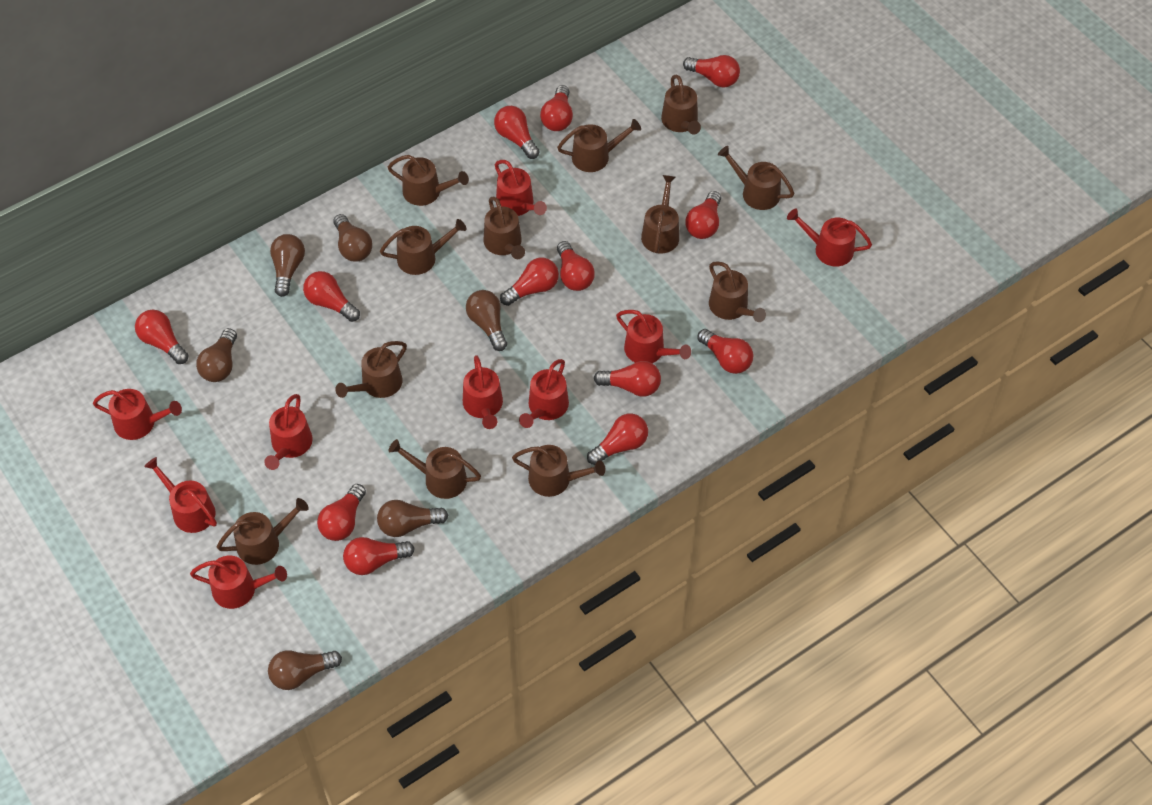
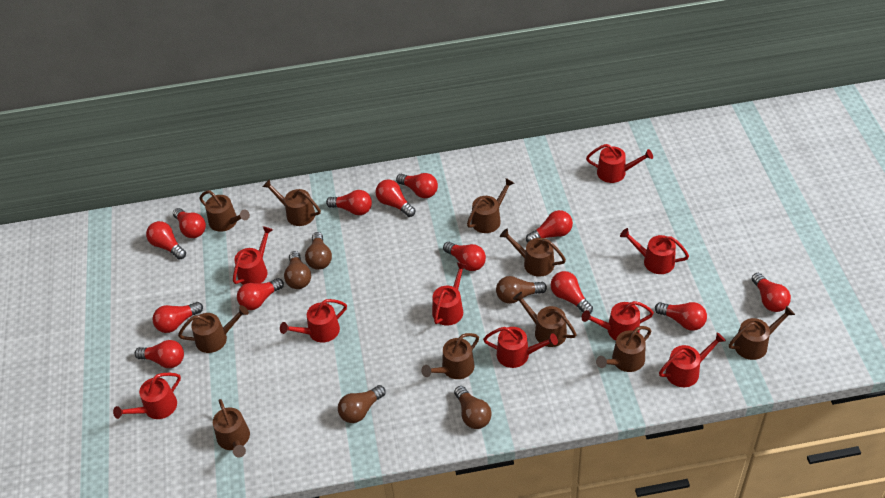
brown light bulb: [196,328,237,382] [268,650,342,690] [270,234,305,297] [334,214,372,262] [377,500,448,537] [466,290,507,351] = 6 -> [284,251,311,289] [305,232,332,270] [338,385,386,423] [454,386,492,429] [496,276,547,304] = 5
brown watering can: [217,498,309,565] [335,341,407,398] [380,219,466,275] [388,155,469,206] [388,439,481,499] [484,196,525,259] [512,445,606,497] [557,119,641,172] [641,175,679,254] [661,75,701,134] [709,261,766,322] [718,146,794,210] = 12 -> [178,305,249,353] [199,191,250,232] [213,399,250,457] [262,179,321,226] [421,333,479,379] [467,178,514,233] [500,229,566,277] [513,292,577,347] [596,326,651,372] [729,306,795,360] = 10

